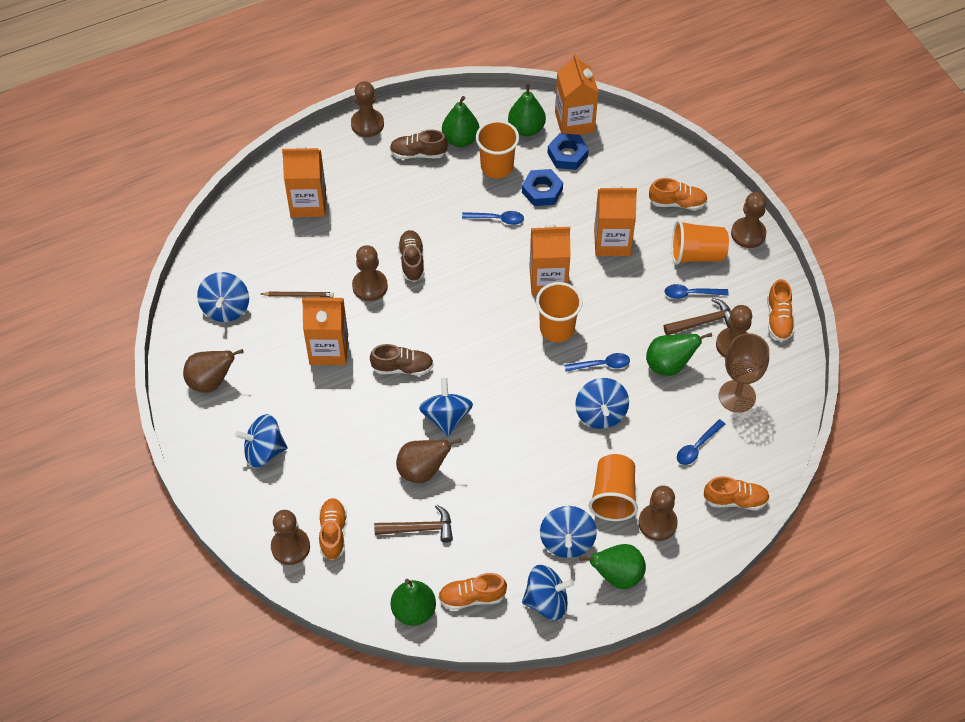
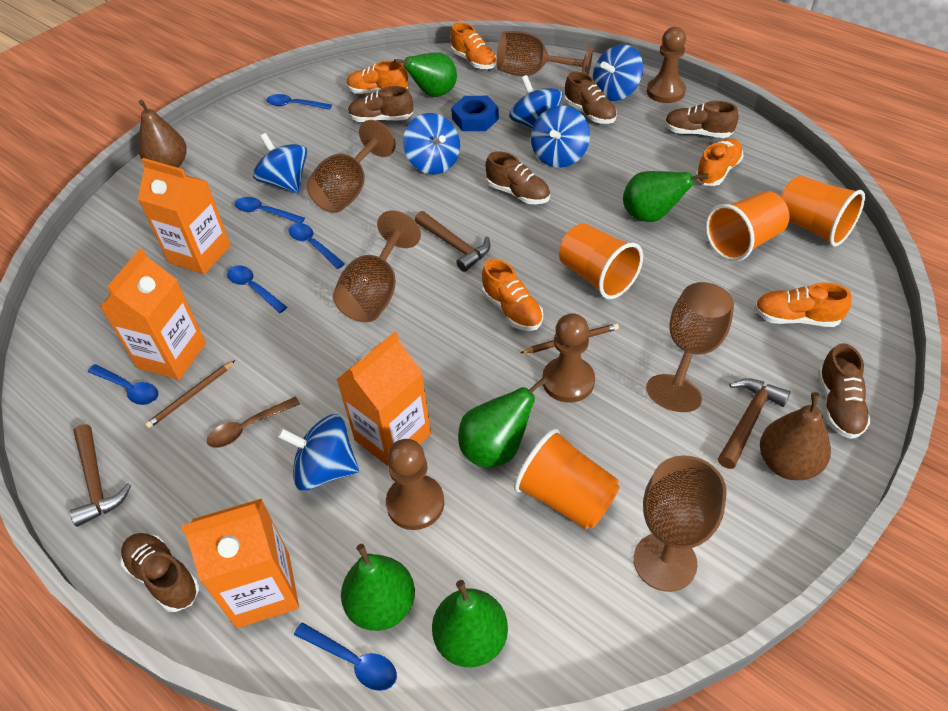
blue nut: [522,169,563,206] [548,133,589,170] = 2 -> [451,96,499,131] = 1
blue spoon: [462,211,524,225] [564,353,630,372] [665,284,729,299] [677,419,725,465] = 4 -> [88,364,159,405] [227,265,287,313] [235,197,305,223] [266,94,332,110] [289,223,345,269] [294,622,397,691] = 6
brown goblet: [719,333,769,413] = 1 -> [306,120,396,213] [333,211,421,322] [497,31,593,76] [634,455,727,592] [646,282,734,412] = 5
brown hammer: [374,505,453,543] [664,298,731,335] = 2 -> [70,424,131,527] [415,211,491,272] [718,378,791,469] = 3
brown pawn: [271,510,310,565] [351,81,384,137] [352,245,388,301] [638,486,678,541] [716,305,752,358] [731,192,767,248] = 6 -> [386,439,444,530] [542,313,595,403] [647,27,686,103] = 3
brown pencil: [261,292,334,297] = 1 -> [145,360,235,429] [521,323,619,353] = 2
brown shoe: [370,344,434,375] [390,130,448,159] [398,230,424,282] = 3 -> [121,533,199,612] [348,86,413,122] [486,151,550,204] [564,72,617,124] [665,101,739,138] [818,343,871,439] = 6
brown spoon: none = 0 -> [207,397,300,448] = 1
orange carton: [282,147,326,217] [302,297,348,365] [529,224,571,295] [555,54,599,135] [594,186,637,256] = 5 -> [100,248,206,380] [138,158,231,274] [181,499,299,628] [337,332,431,466] = 4

